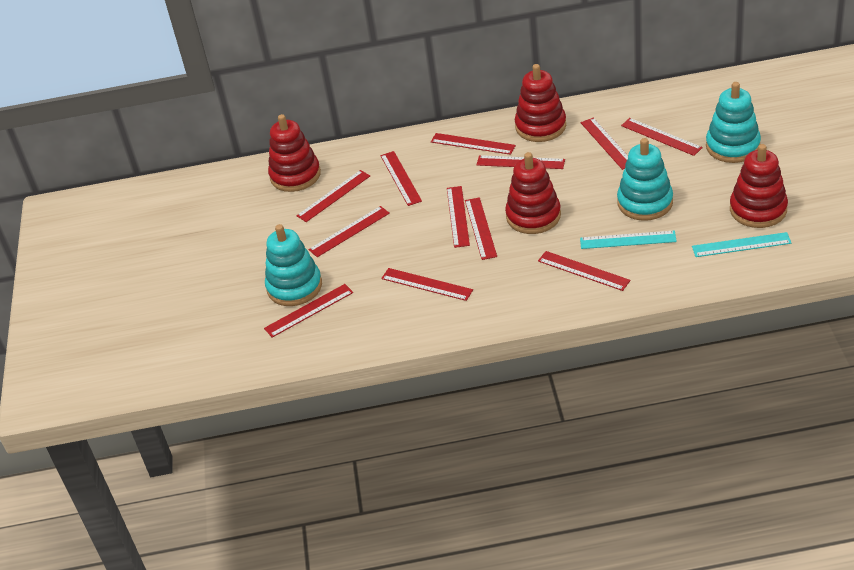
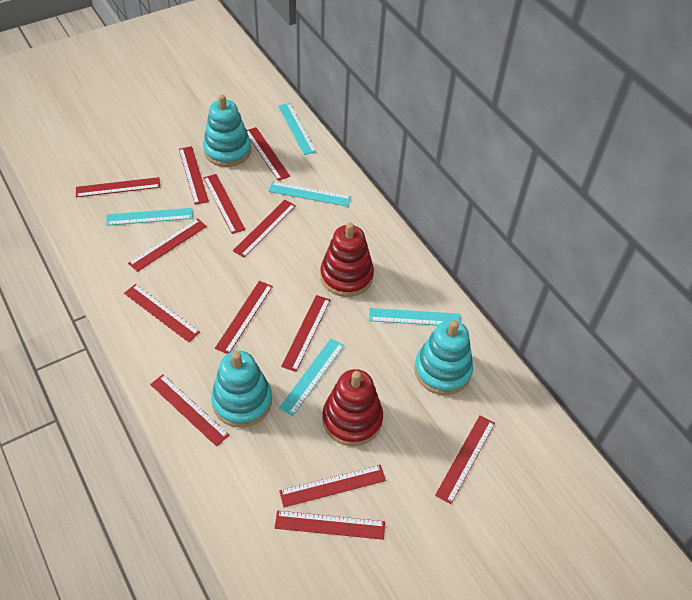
red ruler: [264,284,353,338] [296,170,370,222] [308,206,390,257] [380,151,422,206] [381,268,473,301] [431,133,516,155] [447,186,470,248] [465,197,497,260] [477,155,565,169] [538,251,630,291] [581,118,628,170] [621,118,703,156] = 12 -> [76,177,160,197] [124,284,200,342] [128,218,207,272] [150,374,229,447] [179,146,209,205] [203,174,246,234] [215,281,273,354] [233,200,296,258] [247,127,290,181] [275,511,385,540] [279,465,386,507] [281,295,330,372] [435,415,495,504] = 13
red stacking toy: [268,114,321,192] [505,152,561,234] [515,64,566,142] [730,144,788,228] = 4 -> [320,222,374,297] [322,369,383,446] = 2
turquoise ruler: [580,231,677,249] [692,232,791,257] = 2 -> [106,208,193,226] [268,182,351,207] [278,103,317,155] [279,338,344,416] [369,308,461,325] = 5

